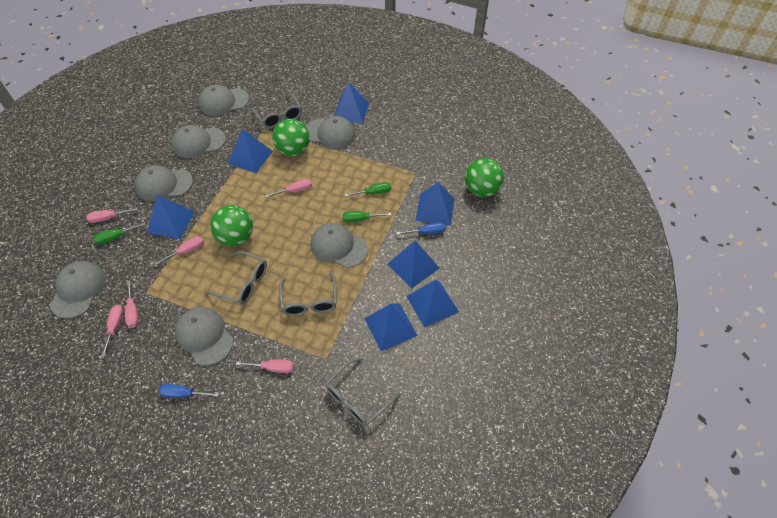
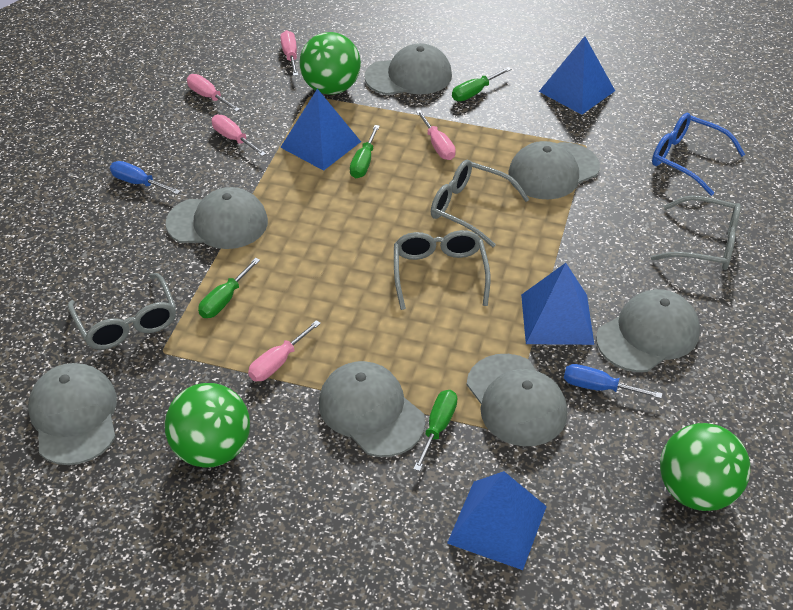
blue glasses: none = 0 -> [652,113,745,196] = 1
blue pyramid: [147,195,195,239] [228,129,273,173] [334,83,369,124] [364,304,418,351] [388,240,440,289] [406,280,459,327] [416,182,454,226] = 7 -> [280,89,361,171] [447,471,547,570] [521,263,594,345] [539,36,615,115] = 4
green screwdriver: [94,222,146,244] [343,211,391,222] [344,182,391,197] = 3 -> [198,258,260,318] [350,125,380,178] [414,390,457,471] [452,67,511,101] = 4
pink screwdriver: [86,207,138,223] [101,305,124,357] [125,281,139,328] [155,236,204,265] [236,359,294,373] [266,179,312,198] = 6 -> [187,74,240,112] [211,115,266,156] [248,320,321,381] [280,30,298,76] [416,110,456,160] = 5

